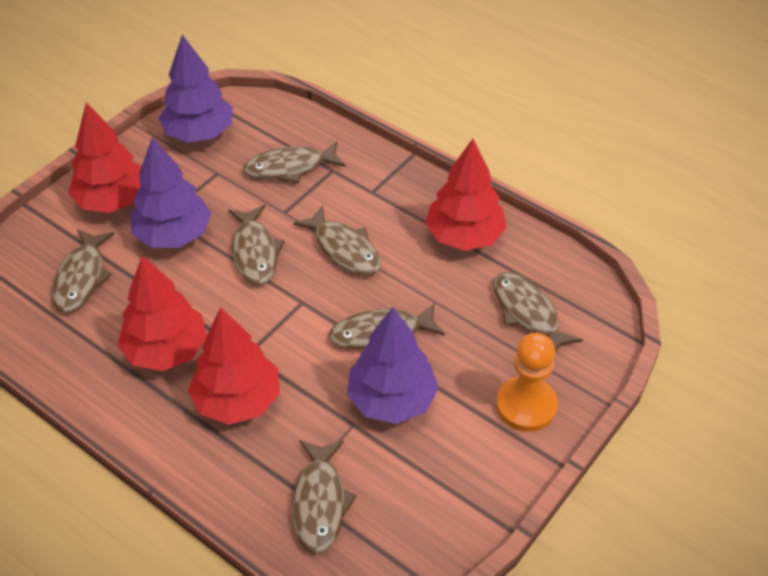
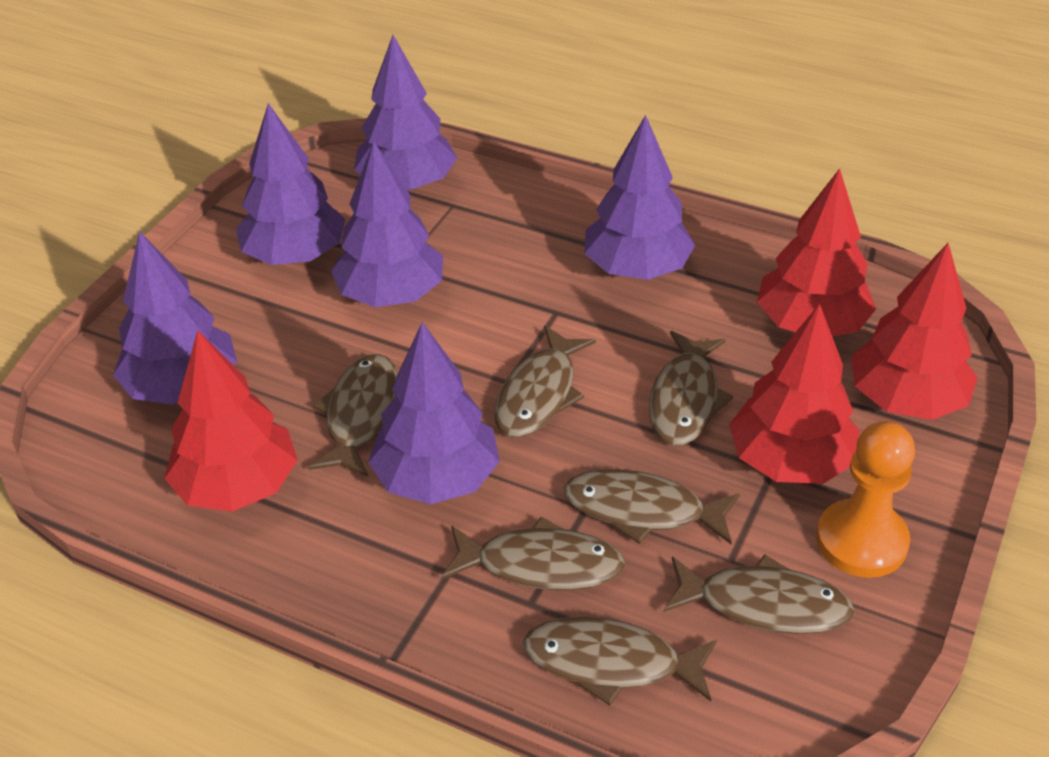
purple tree: [131,137,211,248] [159,35,233,142] [347,307,439,424] = 3 -> [113,231,237,405] [236,103,345,265] [331,141,443,307] [354,35,457,191] [368,322,500,504] [584,115,695,280] = 6

